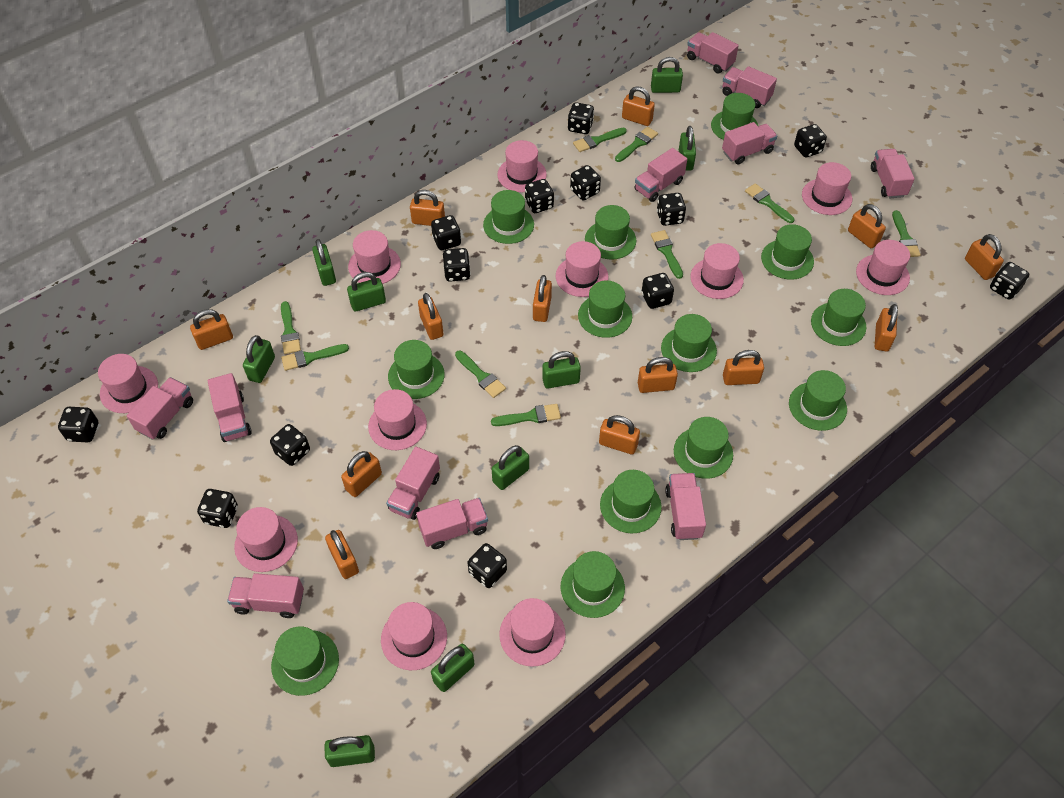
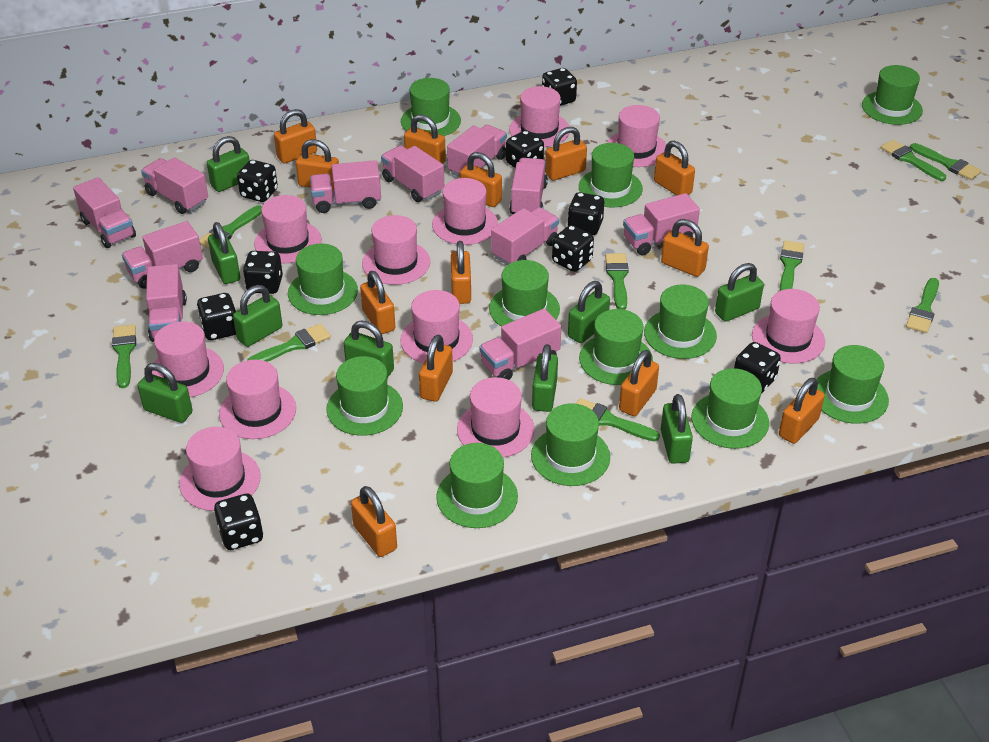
black dice: [58,407,98,443] [197,489,238,528] [270,424,310,466] [431,215,461,250] [443,248,471,282] [468,543,507,588] [525,179,554,213] [568,102,594,134] [570,165,601,200] [642,273,674,309] [656,193,686,226] [794,124,827,157] [990,262,1029,300] = 13 -> [197,293,236,340] [214,493,264,550] [237,160,278,202] [243,251,283,294] [506,130,544,168] [542,68,577,106] [552,225,594,272] [567,192,604,235] [734,342,781,393] = 9
green hat: [271,626,339,696] [388,340,445,399] [483,190,534,244] [561,551,625,618] [578,281,632,338] [585,205,636,260] [600,470,662,533] [661,314,717,372] [674,417,733,479] [711,93,758,140] [761,224,814,280] [789,370,847,431] [811,289,866,346] = 13 -> [288,243,358,315] [326,356,403,436] [401,78,461,136] [436,443,518,528] [489,260,560,327] [531,403,610,486] [579,143,643,207] [579,309,653,385] [644,284,717,359] [692,368,769,449] [817,345,889,424] [862,65,923,125] = 12

